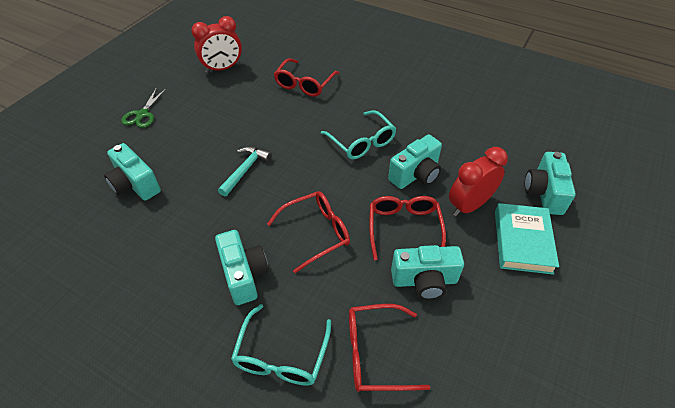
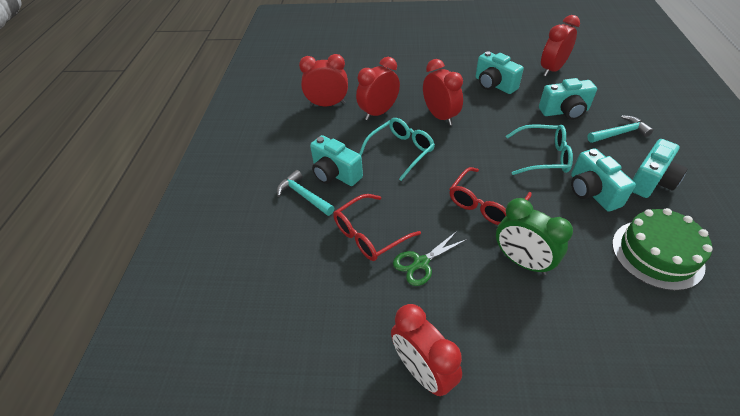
green cake: none = 0 -> [612,208,713,291] = 1
green clock: none = 0 -> [496,198,573,275] = 1
red clock: [191,16,242,73] [449,147,508,216] = 2 -> [299,54,348,106] [356,57,400,120] [391,304,462,396] [423,59,463,126] [541,15,580,76] = 5
red glasses: [267,191,350,273] [274,58,340,97] [349,304,430,392] [369,196,446,260] = 4 -> [333,194,421,261] [449,167,532,225] = 2
turquoise book: [495,203,559,275] = 1 -> none = 0
turquoise hammer: [218,146,272,196] = 1 -> [277,170,334,216] [587,115,653,143] = 2

